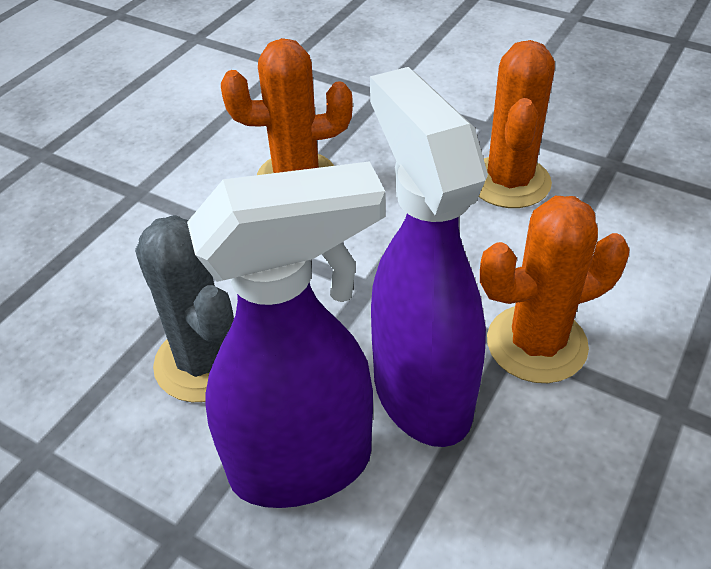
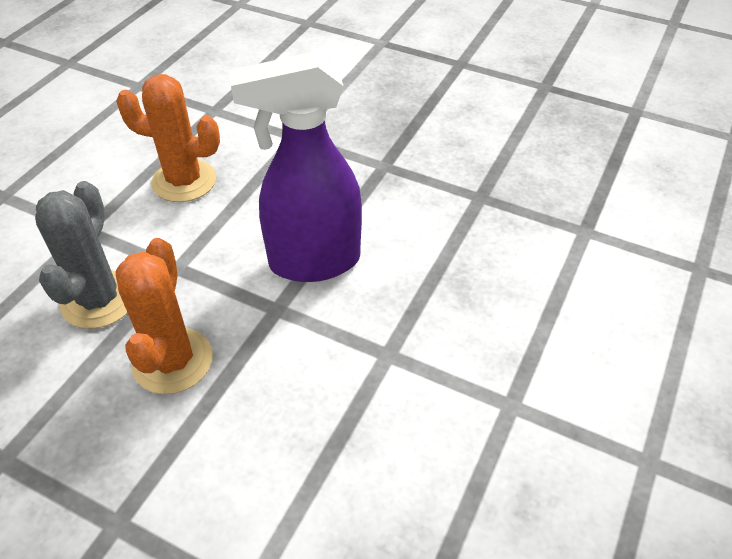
orange cactus: [221,38,353,175] [479,40,555,208] [480,196,630,383] = 3 -> [115,238,213,394] [116,74,220,202] = 2
purple spray bottle: [187,161,385,508] [370,67,488,447] = 2 -> [229,52,362,282] = 1

